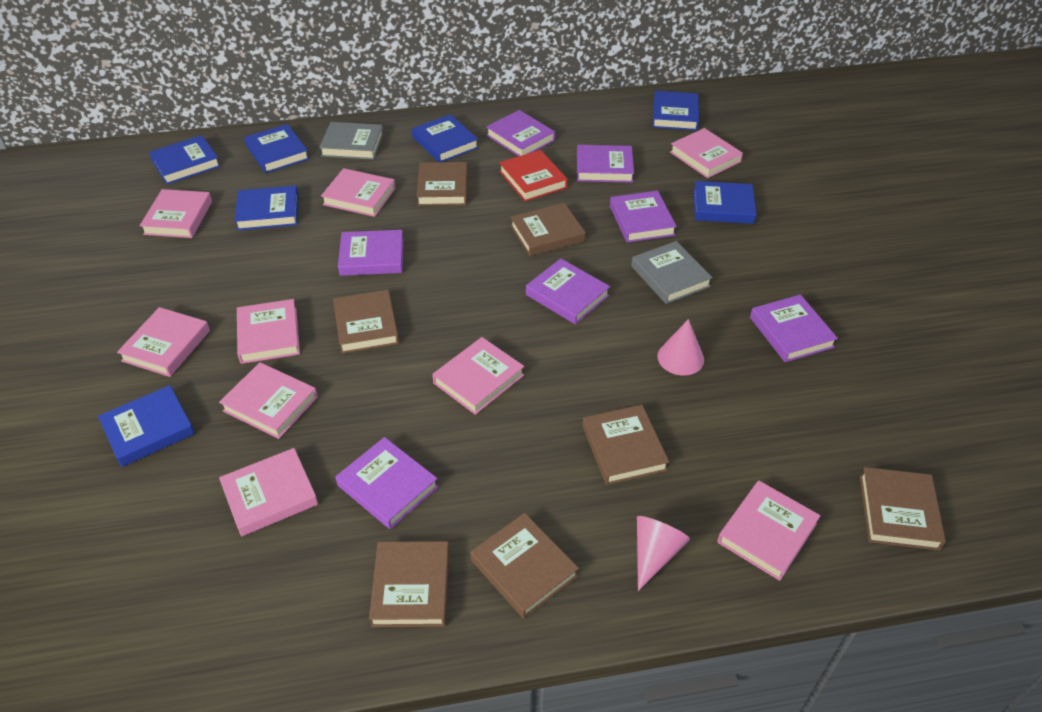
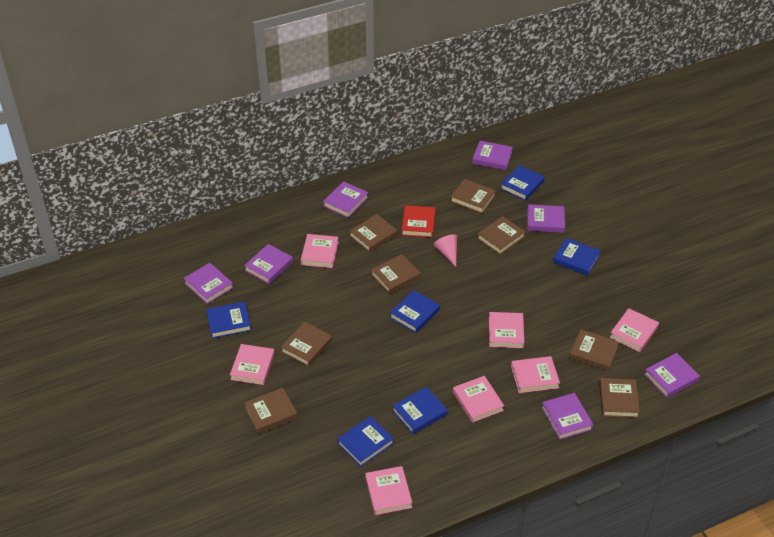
blue book: [98,385,195,467] [149,135,221,184] [234,186,298,230] [244,124,309,173] [412,114,479,162] [653,91,699,131] [693,181,757,224] = 7 -> [206,301,251,338] [337,416,394,467] [390,290,440,333] [392,387,447,434] [500,165,545,201] [553,238,600,276] = 6
brown book: [333,290,399,354] [369,541,450,627] [417,162,468,206] [470,513,579,619] [510,203,585,256] [582,405,669,485] [860,467,946,551] = 7 -> [244,387,298,433] [281,322,332,367] [349,214,397,252] [371,254,421,294] [450,179,496,213] [477,216,525,254] [569,329,619,371] [599,378,640,418] = 8
grey book: [319,122,384,160] [631,241,713,304] = 2 -> none = 0
pink book: [117,307,210,377] [140,189,212,238] [219,362,318,439] [219,448,318,536] [237,299,300,364] [321,168,395,217] [432,337,524,415] [670,128,743,178] [717,481,820,581] = 9 -> [230,344,275,385] [301,234,339,268] [365,466,412,515] [453,376,504,423] [489,312,524,348] [511,356,560,393] [610,308,659,352] = 7
pink cone: [637,516,690,591] [657,319,704,376] = 2 -> [433,234,457,267] = 1

